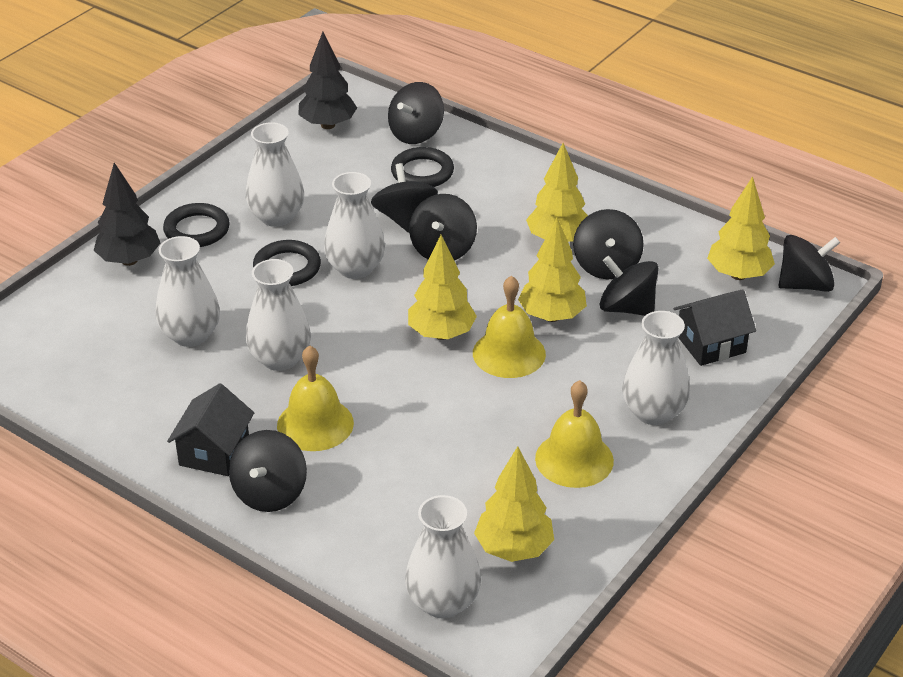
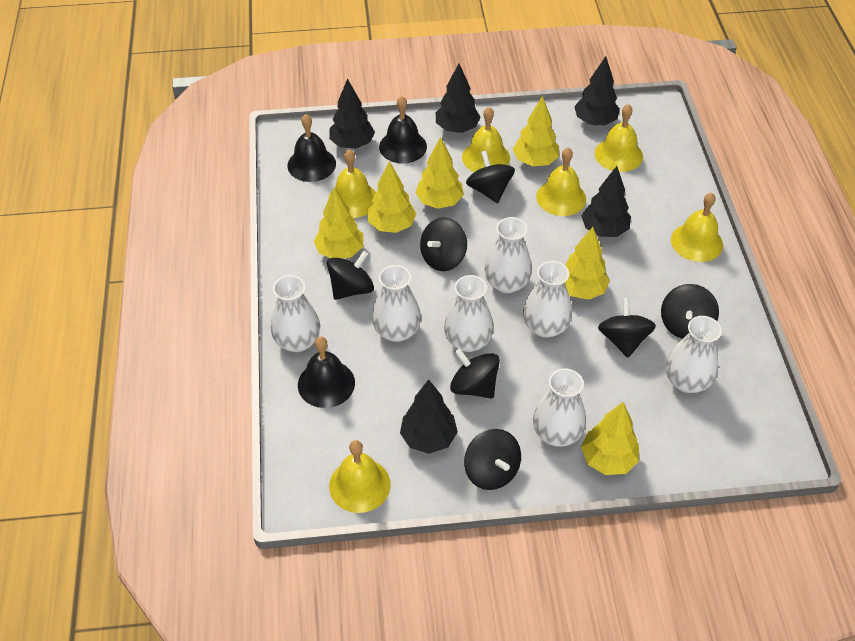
black bell: none = 0 -> [288,114,336,182] [298,336,355,408] [379,96,427,164] = 3
black house: [167,383,254,476] [674,289,756,366] = 2 -> none = 0
black ring: [163,203,230,247] [253,240,321,286] [391,147,454,187] = 3 -> none = 0
black tree: [94,163,160,266] [298,32,357,129] = 2 -> [329,78,375,149] [400,380,458,454] [436,64,480,133] [574,56,620,125] [582,166,631,237] = 5
white vase: [156,236,220,347] [246,122,304,227] [246,259,311,371] [324,172,385,279] [405,495,481,619] [622,311,690,425] = 6 -> [271,275,320,352] [372,265,421,342] [444,275,494,352] [484,217,532,293] [523,261,572,338] [533,369,586,447] [666,316,722,393] = 7
yellow bell: [277,345,354,451] [473,276,546,378] [535,380,614,488] = 3 -> [328,149,376,218] [329,440,391,513] [462,107,510,172] [536,147,586,216] [595,104,643,172] [671,192,723,262] = 6
yellow tree: [408,235,477,340] [474,446,554,562] [518,218,587,322] [526,143,588,242] [707,176,775,280] = 5 -> [314,188,363,259] [368,161,416,233] [415,137,464,209] [513,96,559,166] [565,227,610,300] [581,402,639,475] = 6

